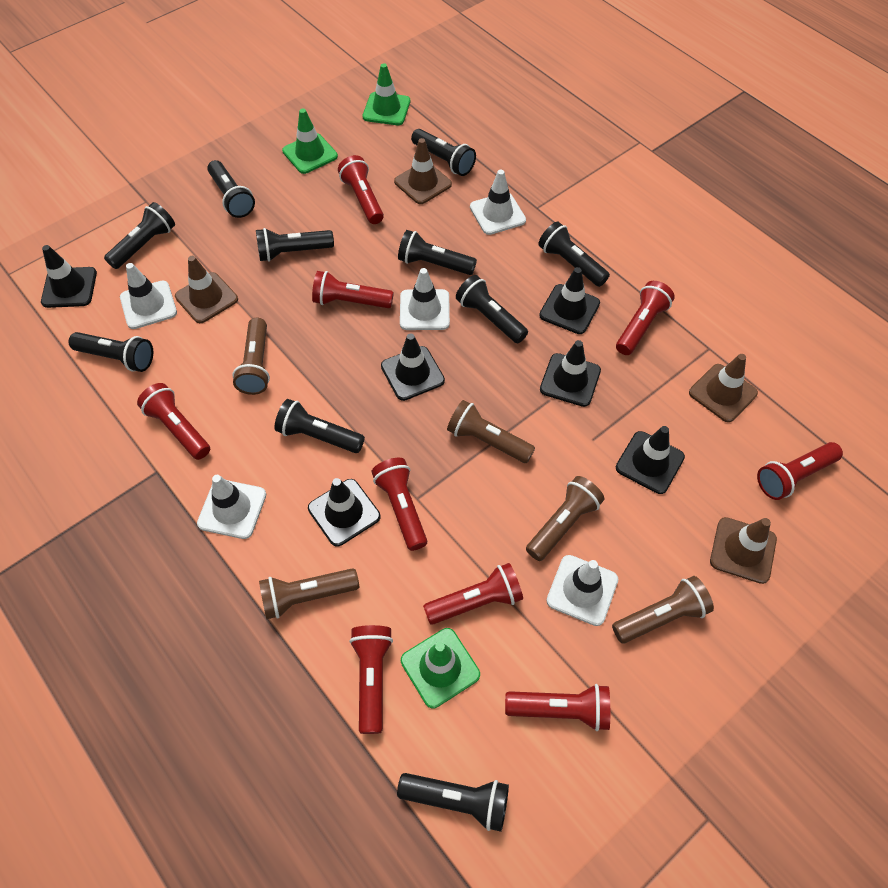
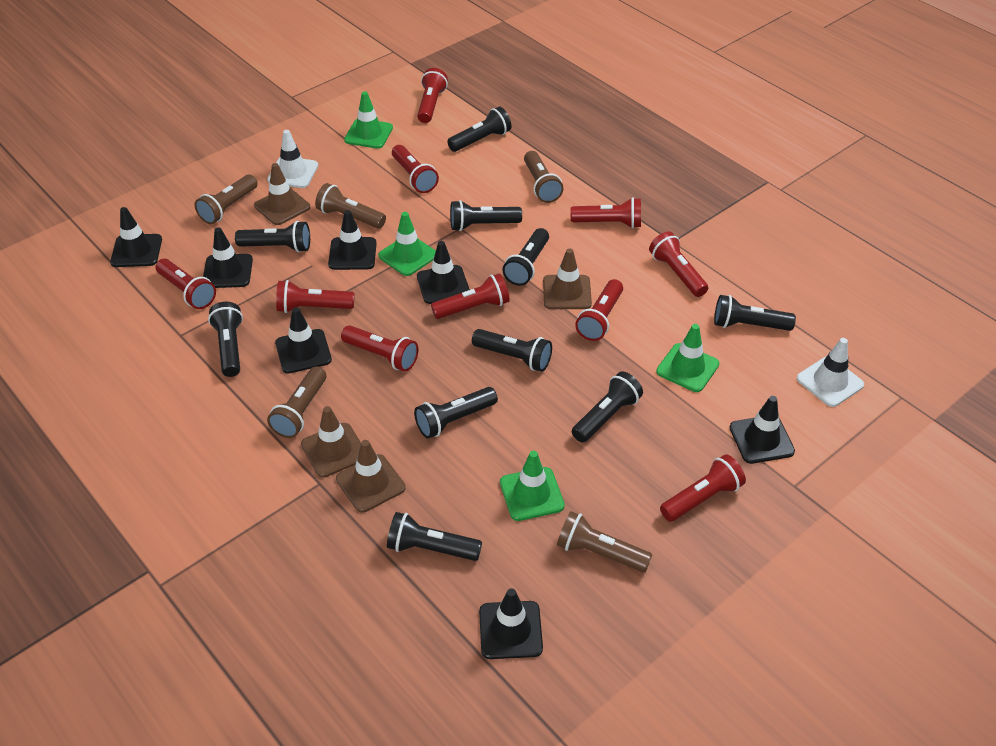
black traffic cone: [41,245,97,308] [308,478,380,547] [381,333,445,401] [539,267,600,334] [540,340,601,407] [616,426,685,494] = 6 -> [110,207,162,267] [203,227,253,288] [275,307,332,373] [328,210,377,270] [417,241,470,304] [479,588,543,659] [729,396,795,464] = 7
green traffic cone: [282,109,338,174] [363,63,410,125] [401,628,480,708] = 3 -> [344,91,393,149] [378,212,436,276] [500,451,565,521] [656,324,719,392] = 4
red flashlight: [137,383,210,460] [312,271,394,308] [338,155,384,224] [350,625,393,734] [372,458,427,551] [423,563,523,625] [505,684,610,731] [616,281,675,355] [757,442,843,500] = 9 -> [155,259,216,309] [276,280,354,313] [341,325,419,372] [392,145,439,193] [417,68,448,123] [431,273,510,319] [571,197,641,228] [575,279,623,341] [649,231,708,297] [660,454,746,522] = 10
white traffic cone: [120,263,177,329] [197,475,266,539] [400,268,450,330] [470,170,526,235] [546,555,618,626] = 5 -> [267,130,318,188] [797,338,864,407] = 2

